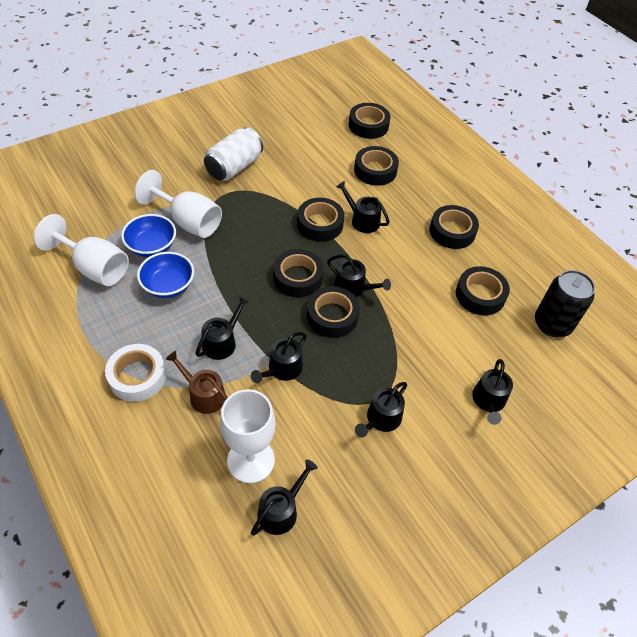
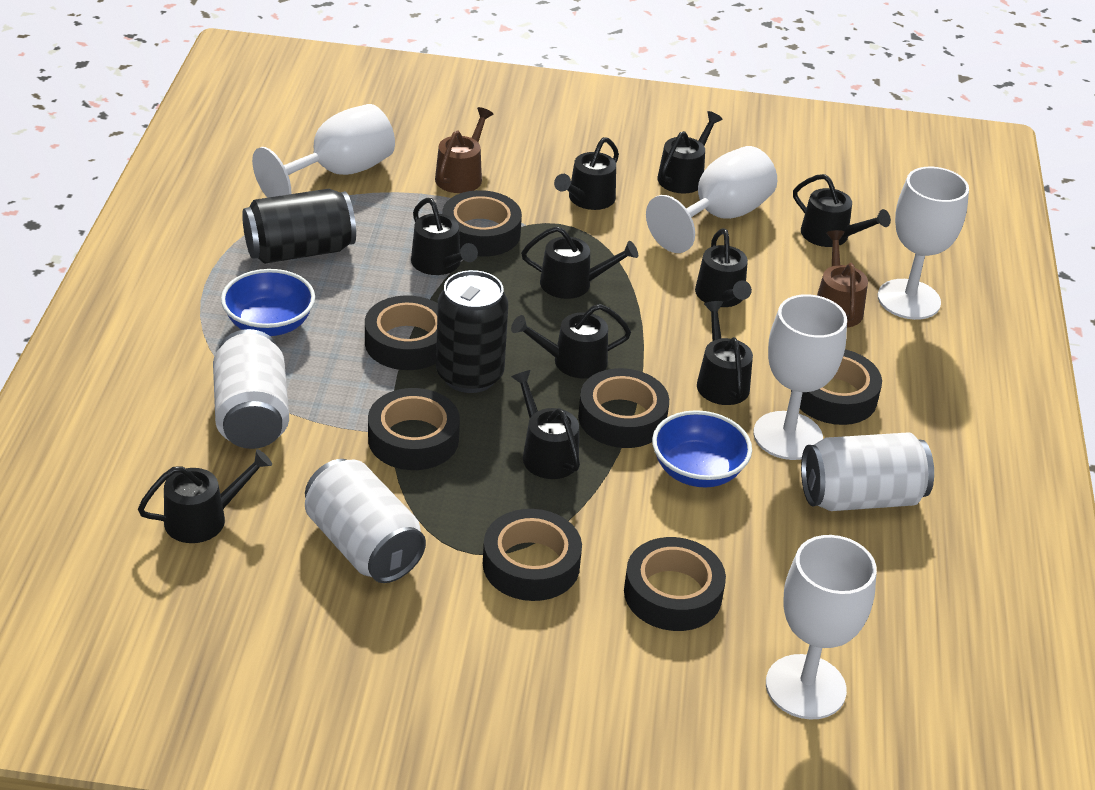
black can: [535,270,595,337] = 1 -> [242,189,356,264] [436,270,508,393] = 2
black watering can: [196,296,250,360] [251,332,307,383] [251,460,318,536] [327,254,391,297] [336,181,390,233] [355,382,407,437] [472,359,513,425] = 7 -> [138,449,272,543] [411,198,478,275] [511,304,631,378] [511,370,580,479] [521,226,638,299] [554,137,619,210] [657,111,723,194] [695,228,752,307] [697,301,753,405] [793,174,891,247] = 10
brown watering can: [166,351,228,414] = 1 -> [435,107,493,193] [817,230,868,328] = 2
white can: [204,127,263,181] = 1 -> [213,329,289,449] [305,459,426,583] [801,432,934,511] = 3
white goblet: [34,214,129,286] [134,170,222,238] [220,389,276,483] = 3 -> [252,104,395,198] [646,146,777,253] [753,294,847,460] [766,535,877,720] [878,167,969,320] = 5
white tape: [105,344,166,402] = 1 -> none = 0

